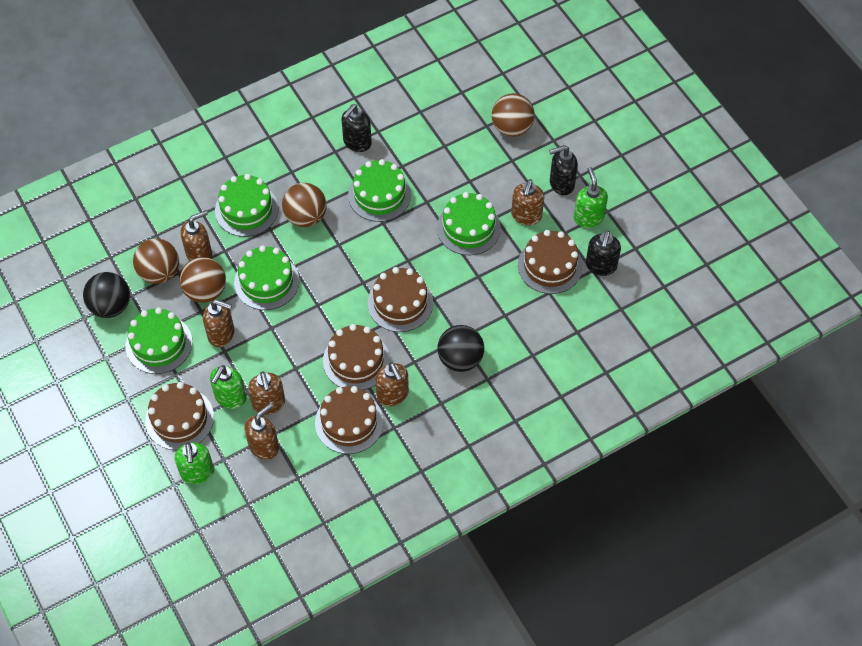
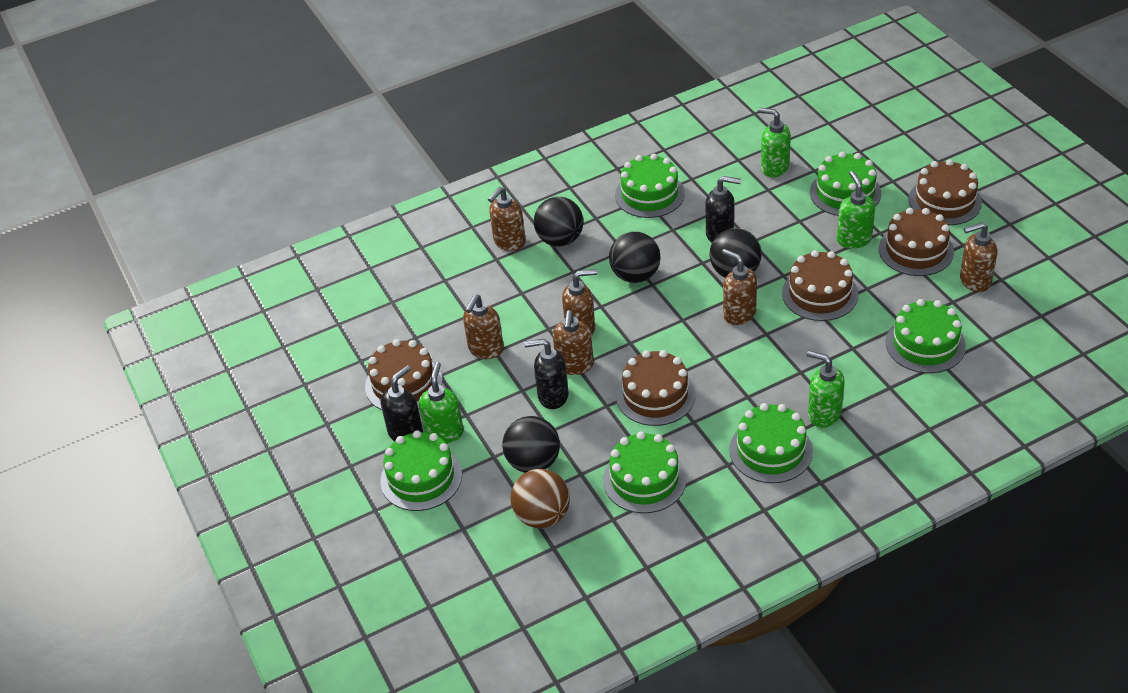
black ball: [83,272,130,318] [437,325,484,372] = 2 -> [502,416,560,473] [534,197,584,247] [609,232,660,283] [710,228,762,278] = 4
brown ball: [133,238,179,284] [180,257,226,303] [282,183,327,227] [492,93,535,137] = 4 -> [510,469,570,528] = 1
green cake: [125,307,192,374] [215,174,278,237] [234,245,299,310] [348,159,411,222] [437,192,501,255] = 5 -> [380,430,462,511] [603,431,687,513] [615,154,685,218] [729,403,813,483] [810,152,881,216] [885,299,966,373] = 6
green soap dispenser: [175,442,214,484] [210,365,246,409] [574,167,608,228] = 3 -> [419,362,464,444] [758,108,791,177] [807,350,845,428] [837,171,875,249] = 4

